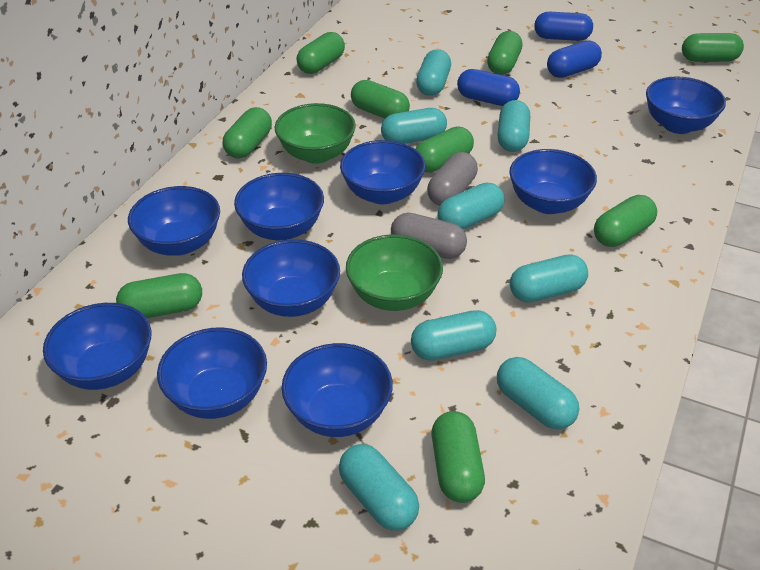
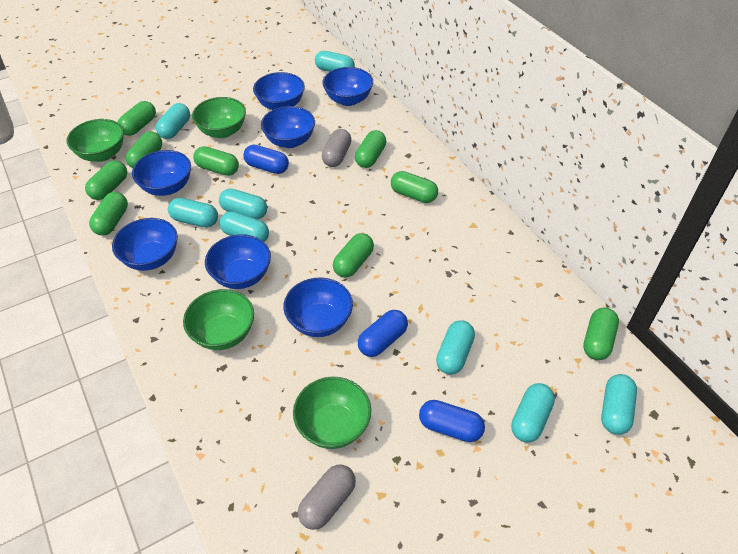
blue bowl: [43,303,151,390] [128,186,220,256] [157,327,267,419] [234,173,324,241] [242,239,340,317] [281,343,393,437] [340,140,425,204] [509,149,597,214] [646,76,726,134] = 9 -> [112,218,178,271] [132,150,191,196] [205,234,271,289] [253,72,305,110] [261,106,315,148] [283,277,353,337] [322,67,373,106] = 7
green bowl: [275,103,356,164] [346,234,443,311] = 2 -> [67,119,124,162] [183,289,254,350] [192,97,246,138] [293,377,371,449] = 4

